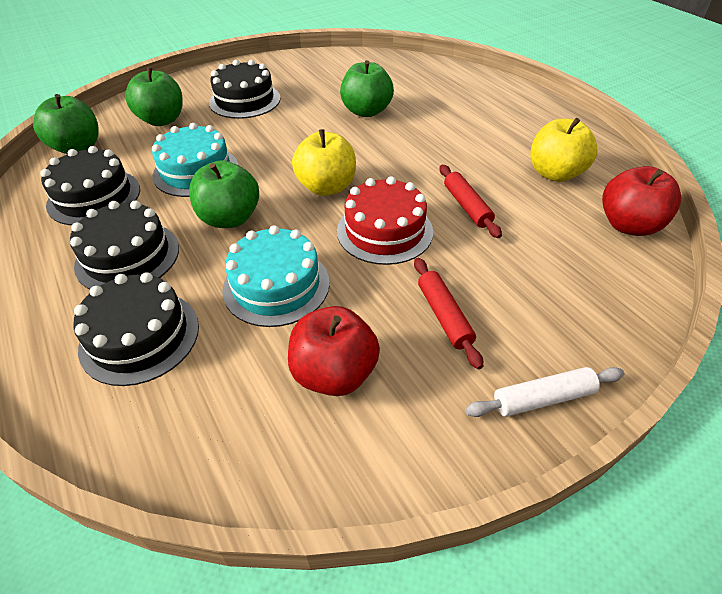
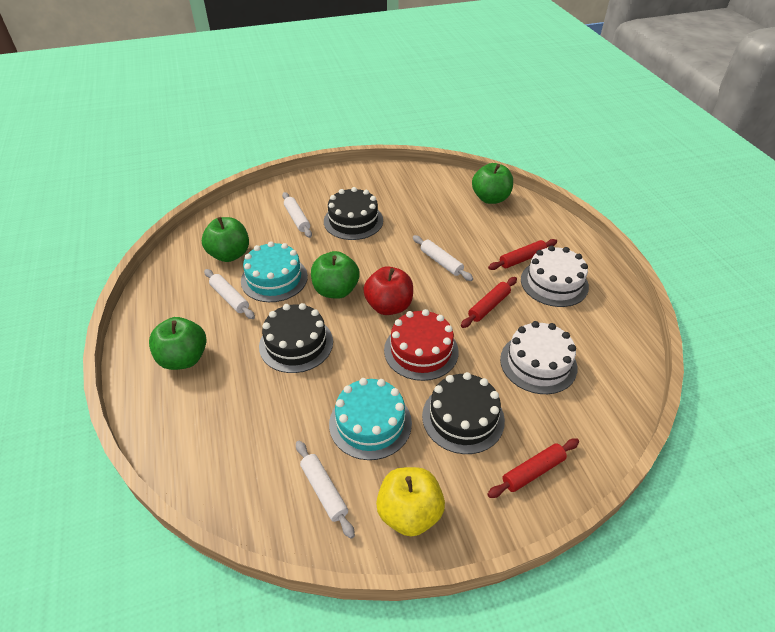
black cake: [40,146,140,225] [70,201,179,289] [73,272,199,386] [209,60,280,119] = 4 -> [259,303,333,373] [324,187,383,240] [422,372,505,454] = 3
red apple: [288,306,380,396] [602,166,681,236] = 2 -> [363,266,413,315] = 1
red rolling pin: [414,258,483,369] [440,165,502,238] = 2 -> [461,277,517,328] [487,438,579,498] [488,239,557,270] = 3
white cake: none = 0 -> [500,321,577,394] [521,246,589,307] = 2
white rolling pin: [465,367,624,417] = 1 -> [204,269,255,319] [282,192,312,238] [296,441,355,539] [413,235,473,281] = 4
yellow apple: [292,129,356,196] [530,118,598,182] = 2 -> [376,467,445,537] = 1

